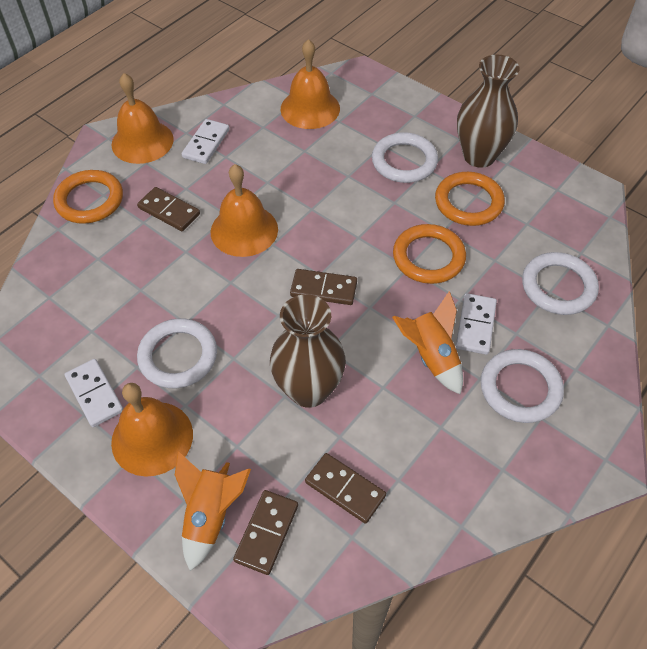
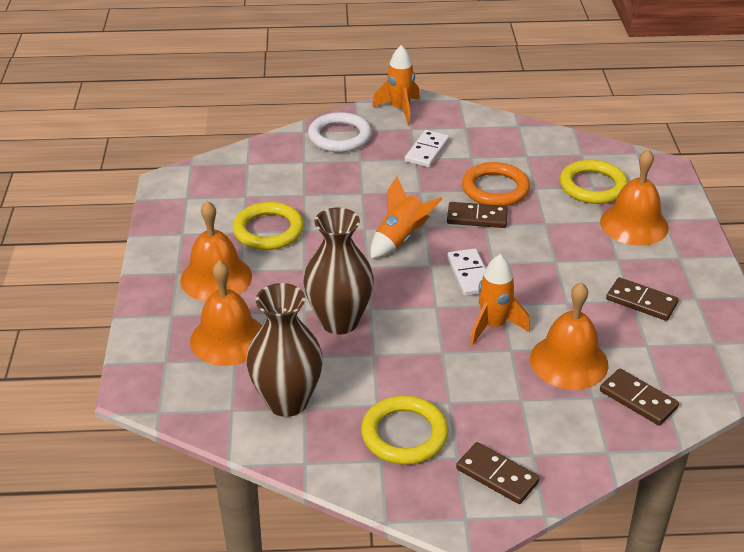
orange ring: [53,170,123,224] [393,224,466,284] [435,172,505,226] = 3 -> [462,162,530,206] = 1
orange rocket: [175,451,251,571] [392,291,463,395] = 2 -> [370,176,442,259] [372,45,420,125] [470,254,530,345] = 3
white domino: [65,359,123,427] [182,119,229,164] [456,293,497,355] = 3 -> [405,130,449,168] [447,248,486,296] = 2
white ring: [137,318,217,388] [372,132,438,183] [481,349,564,423] [522,252,599,315] = 4 -> [308,112,372,152] = 1
yellow ring: none = 0 -> [233,202,304,250] [361,396,449,465] [560,160,628,204] = 3

